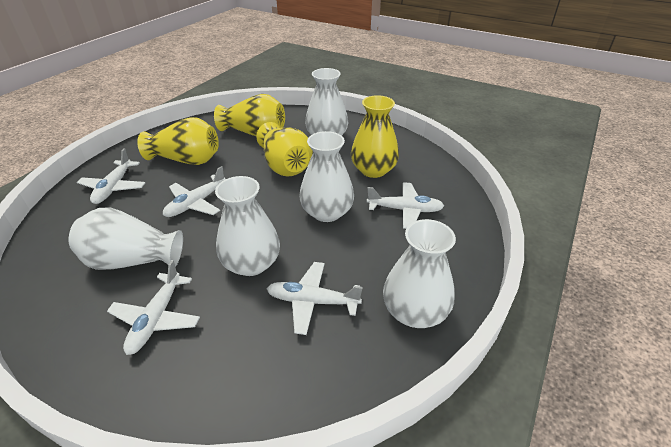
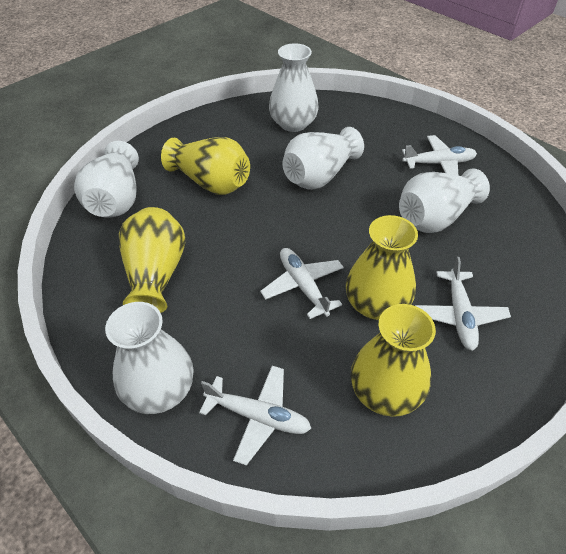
white plane: [77,148,145,204] [107,260,200,355] [163,166,225,217] [267,262,363,335] [367,182,444,229] = 5 -> [199,366,311,466] [260,248,344,319] [402,135,477,175] [415,257,511,351] = 4

